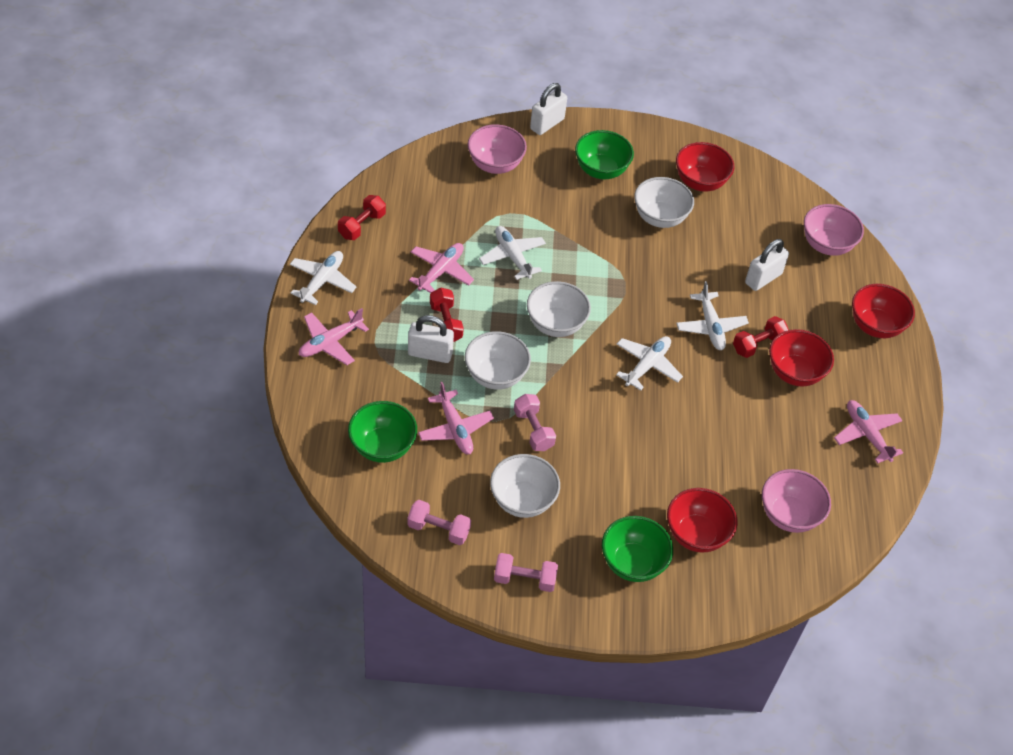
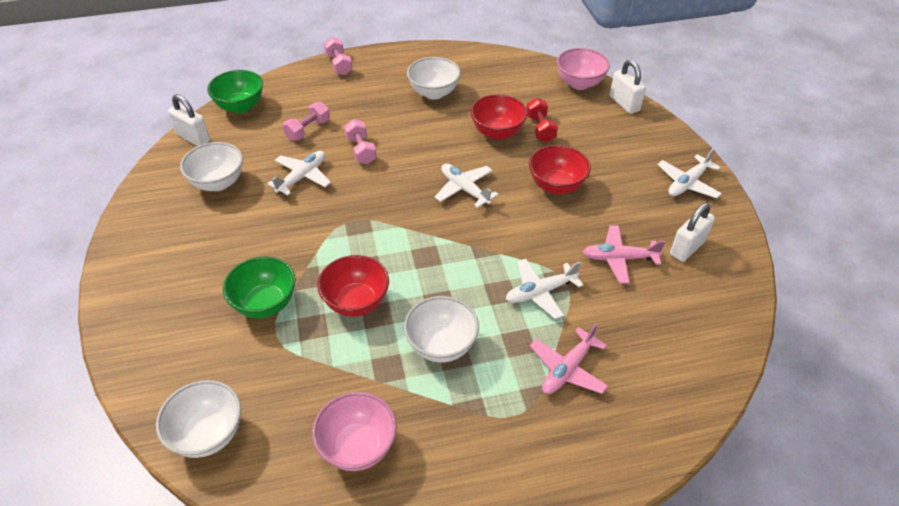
green bowl: [348,401,417,463] [575,130,634,179] [602,516,673,582] = 3 -> [207,70,263,113] [223,256,296,318] = 2
pink bowl: [468,124,527,174] [762,469,831,533] [804,204,864,256] = 3 -> [312,392,397,471] [557,48,610,90] = 2
pink plane: [299,308,369,365] [409,243,474,293] [418,382,494,454] [834,400,903,463] = 4 -> [530,323,608,394] [583,225,665,284] = 2
red bowl: [667,488,737,553] [676,142,734,192] [769,329,834,387] [852,284,915,338] = 4 -> [317,255,389,317] [471,94,528,140] [529,145,591,194] = 3
red dumbbell: [338,195,386,240] [430,287,464,342] [733,316,789,358] = 3 -> [527,98,558,142] = 1

